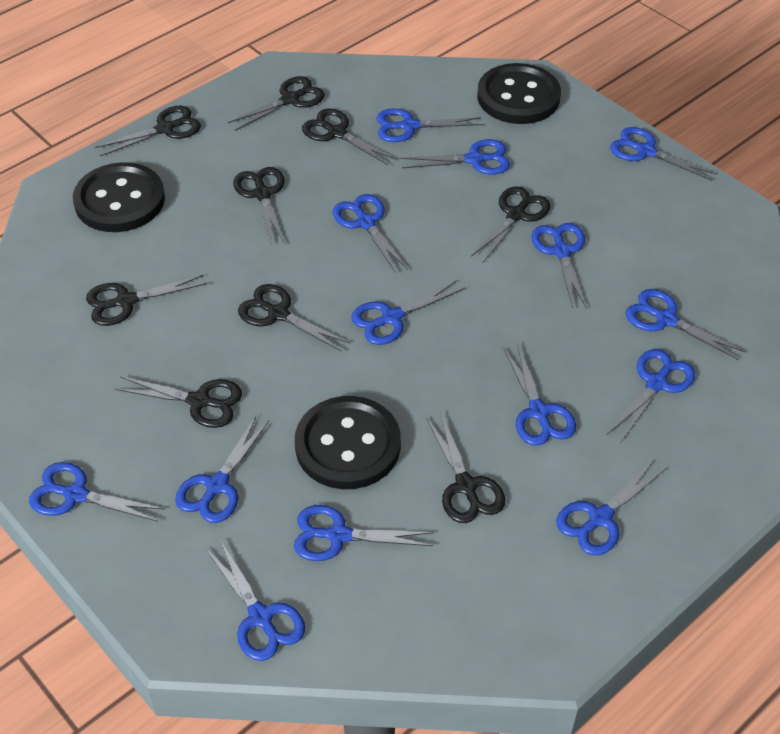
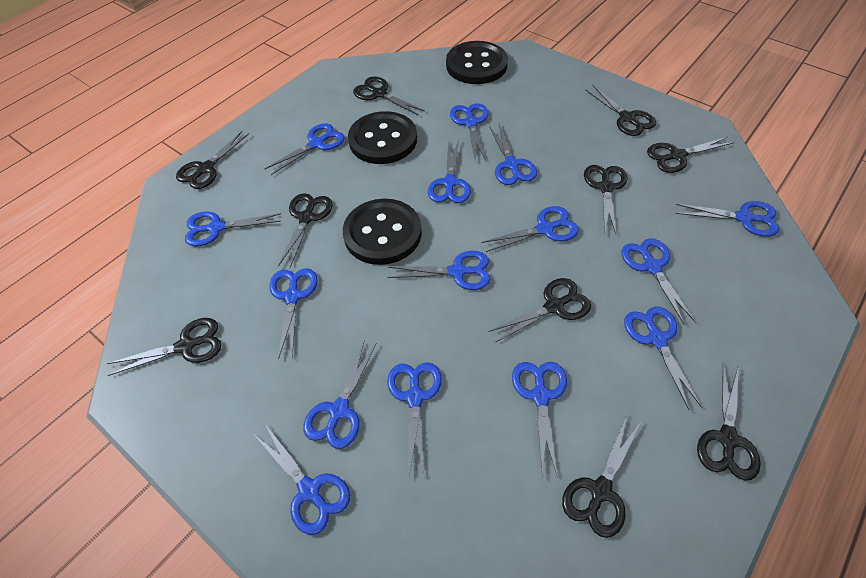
black scissors: [86,275,207,326] [95,106,201,156] [115,376,242,428] [228,76,325,131] [233,167,285,245] [238,284,350,352] [302,108,397,166] [426,414,505,523] [471,186,551,263] = 9 -> [106,318,221,376] [176,131,249,189] [278,193,333,268] [353,76,425,115] [488,278,591,343] [562,416,641,538] [584,165,628,236] [585,85,656,136] [647,137,734,173] [697,363,761,481] = 10
blue scissors: [29,462,165,522] [175,416,269,523] [206,540,305,661] [294,505,434,561] [333,194,408,273] [351,280,465,345] [376,109,482,142] [401,139,510,175] [504,345,576,446] [531,223,587,309] [556,460,667,555] [608,349,695,443] [610,127,717,181] [626,289,745,360] = 14 -> [185,212,281,246] [256,424,350,535] [265,123,345,175] [269,268,318,360] [303,340,376,449] [387,251,490,290] [387,362,442,475] [428,139,471,203] [450,103,488,161] [481,206,579,252] [489,124,537,185] [512,362,567,478] [621,238,696,325] [624,306,702,410] [675,201,779,237] = 15

